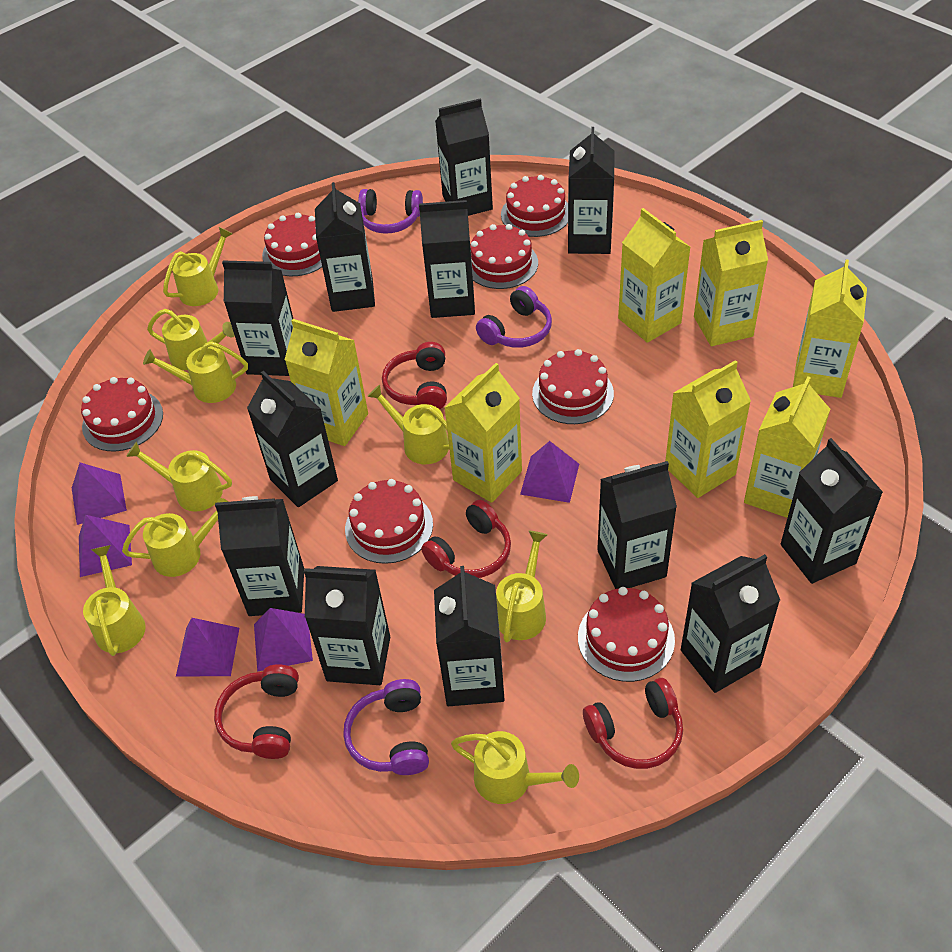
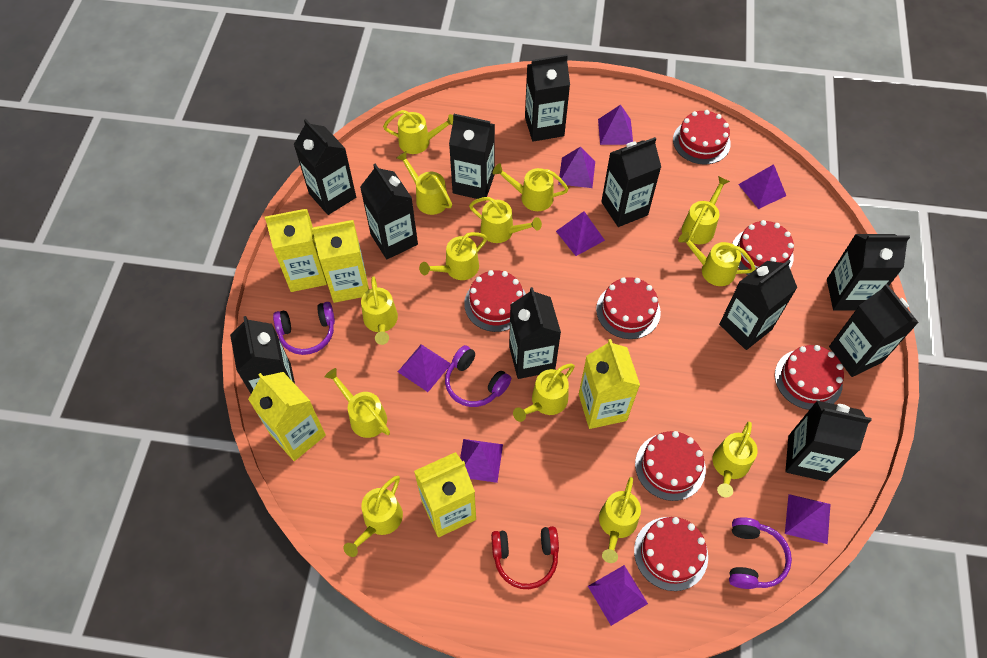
black carton: [215,496,304,616] [222,260,293,376] [247,371,338,507] [304,566,390,685] [315,182,375,312] [419,200,475,318] [434,566,505,706] [435,99,493,216] [568,127,615,254] [597,461,677,589] [681,554,780,693] [781,438,883,584] = 12 -> [230,316,295,393] [293,119,356,215] [360,164,418,259] [449,114,495,199] [509,287,561,379] [525,54,570,142] [601,137,661,227] [719,260,797,350] [785,401,872,481] [827,234,910,311] [829,284,919,377] = 11
purple pyramid: [72,463,127,525] [79,515,132,577] [176,618,239,676] [254,608,313,672] [520,441,579,503] = 5 -> [398,344,451,392] [460,439,503,483] [556,211,605,256] [558,146,595,188] [588,565,648,626] [598,105,633,145] [738,164,786,209] [785,494,831,544] = 8
red headphones: [214,664,299,759] [382,342,447,410] [421,500,511,578] [583,678,683,769] = 4 -> [491,526,559,589] = 1
yellow carton: [285,319,368,446] [444,363,522,503] [618,208,690,343] [665,360,751,498] [694,220,768,346] [744,376,830,518] [793,260,867,398] = 7 -> [248,372,326,461] [265,209,327,292] [312,220,369,303] [414,452,476,537] [579,339,640,429] = 5
yellow watering can: [83,545,146,656] [122,498,228,577] [126,442,232,512] [143,341,248,403] [147,309,235,370] [163,227,233,306] [367,385,449,464] [451,731,579,804] [496,531,548,642] = 9 -> [325,368,390,438] [344,476,403,557] [361,276,398,345] [383,110,453,154] [397,151,452,215] [419,232,487,280] [469,197,542,243] [493,163,569,211] [513,364,575,422] [599,477,641,563] [678,232,756,286] [682,176,730,244] [713,422,758,498] = 13

